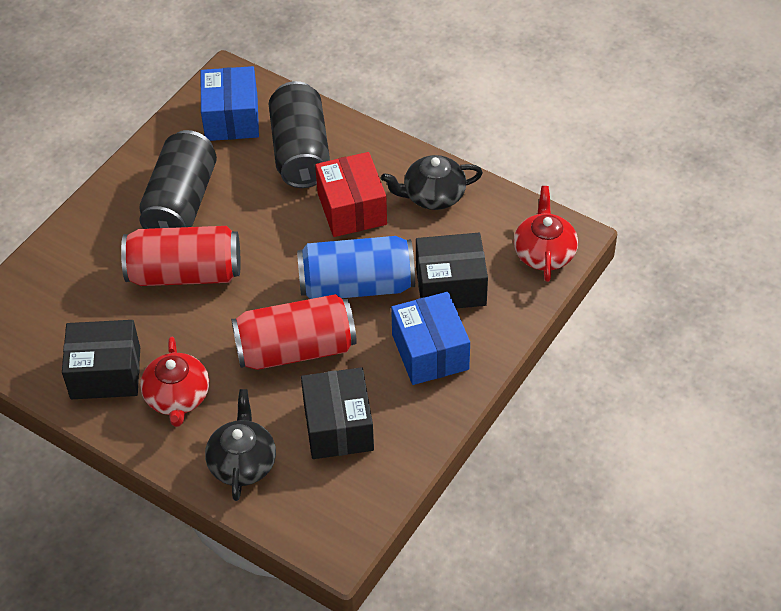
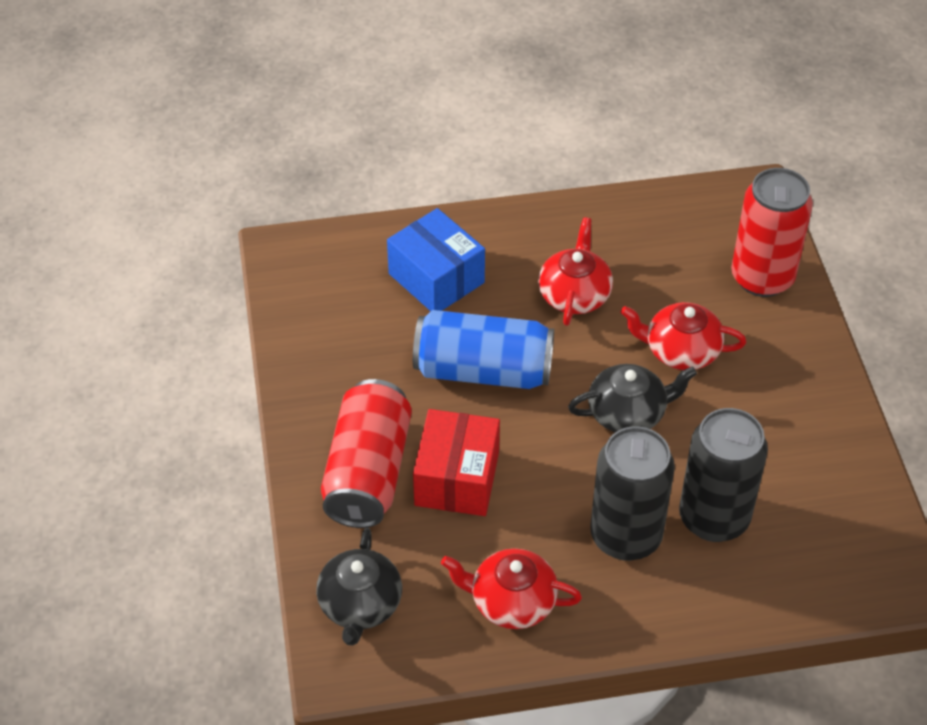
black box: [62,320,140,399] [301,367,374,459] [416,233,488,308] = 3 -> none = 0
blue box: [201,66,259,141] [391,292,470,385] = 2 -> [387,208,485,311] = 1
red teapot: [140,337,209,427] [514,186,578,282] = 2 -> [441,548,582,629] [538,217,613,326] [621,302,746,370] = 3

